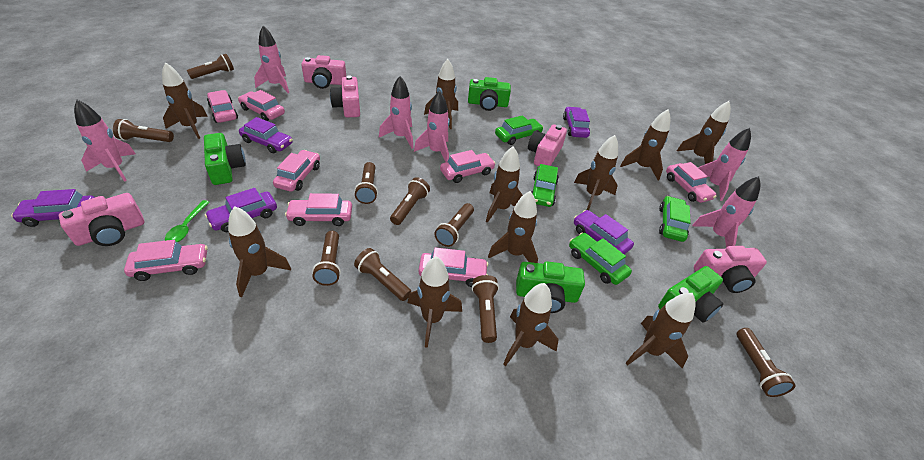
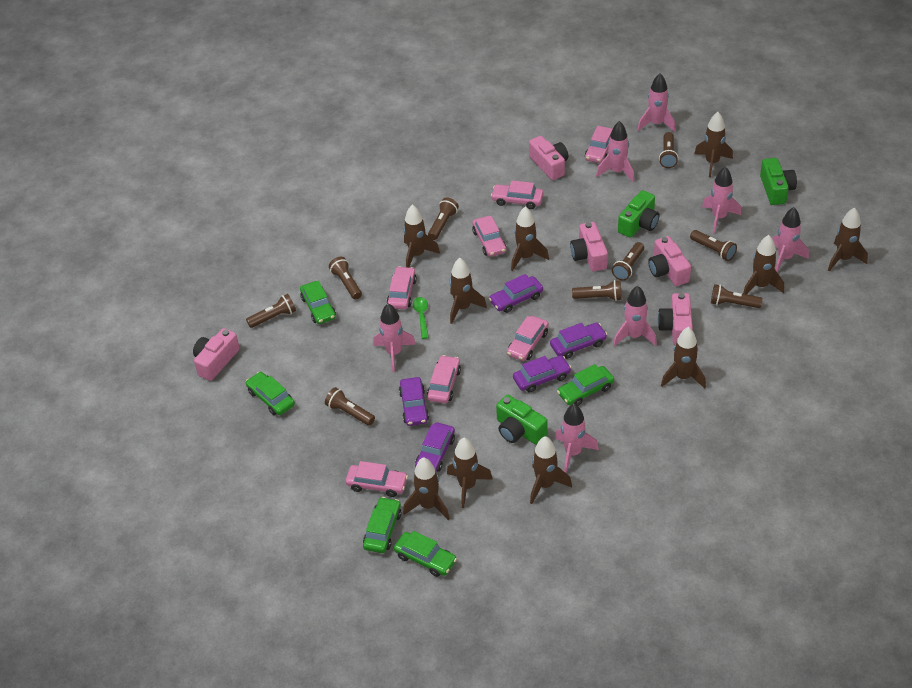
brown rocket: [162,62,208,139] [228,206,291,297] [408,256,462,348] [424,59,458,129] [486,146,523,223] [488,191,538,263] [503,283,558,366] [574,135,618,210] [620,109,671,180] [626,293,696,368] [677,101,731,164] = 11 -> [403,205,440,267] [403,457,450,520] [447,438,493,508] [450,258,487,324] [511,207,549,271] [530,436,572,504] [661,327,706,388] [694,112,733,177] [743,235,784,295] [828,207,868,271] = 10
green camera: [204,133,246,185] [468,77,511,111] [516,261,585,313] [658,266,723,323] = 4 -> [496,395,548,445] [618,190,659,238] [760,158,797,205] = 3
green car: [495,115,544,145] [531,164,559,207] [569,233,632,285] [659,196,691,242] = 4 -> [246,372,295,415] [300,281,336,324] [363,497,402,553] [394,531,457,577] [557,364,614,406] = 5
pink car: [124,240,208,281] [207,90,238,123] [238,90,285,121] [273,150,320,192] [285,193,352,226] [418,248,488,287] [440,150,496,183] [666,162,716,203] = 8 -> [346,461,408,497] [387,266,417,309] [427,355,461,403] [472,216,506,257] [491,180,543,209] [507,316,549,361] [585,126,613,163] = 7
pink rocket: [74,100,136,182] [254,26,289,93] [379,76,414,149] [414,91,450,162] [692,176,760,248] [699,128,751,201] = 6 -> [373,303,416,372] [555,404,599,473] [596,121,634,182] [613,286,657,346] [637,73,675,132] [702,166,741,233] [772,207,809,272] = 7

